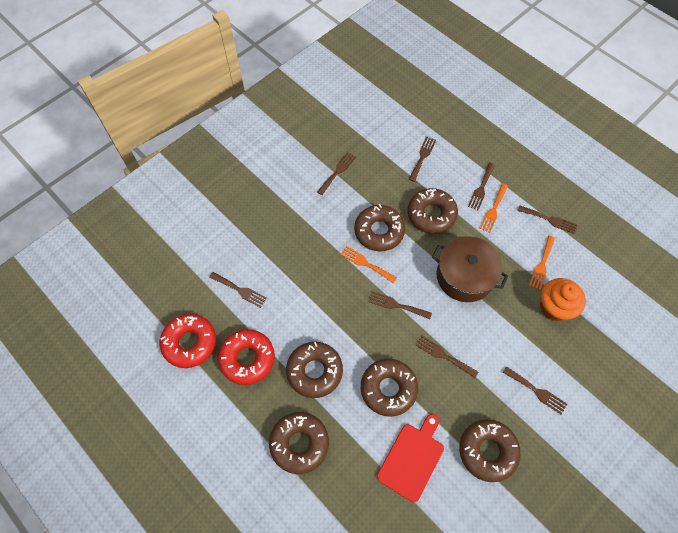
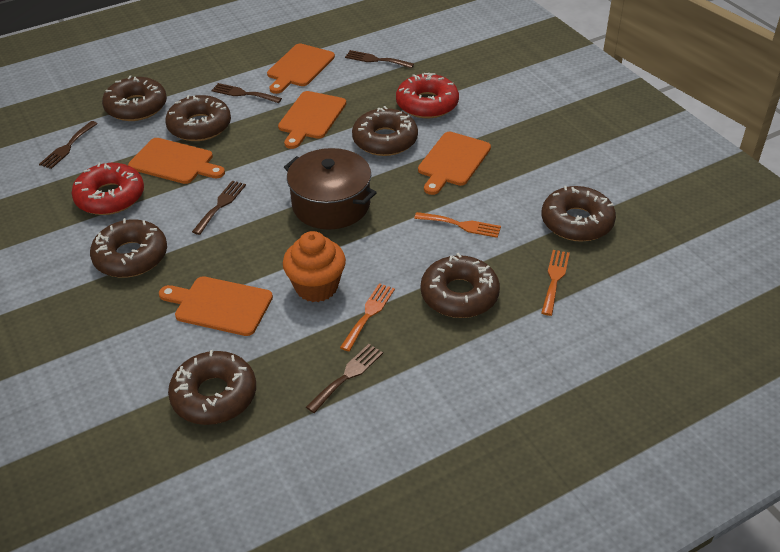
brown donut: [269,412,329,474] [286,342,343,398] [354,204,405,251] [361,359,418,417] [408,188,458,234] [459,419,521,482] = 6 -> [90,218,167,277] [102,76,167,121] [165,95,231,141] [168,350,256,425] [352,106,418,156] [421,253,500,318] [542,186,616,242] = 7
brown fork: [209,272,267,308] [317,152,356,195] [368,291,432,319] [409,136,436,182] [416,335,478,378] [468,162,495,210] [503,366,567,415] [518,205,578,234] = 8 -> [39,121,98,169] [192,180,246,235] [211,83,282,103] [306,344,383,413] [345,50,414,68] = 5
orange cutting board: none = 0 -> [128,138,225,184] [159,276,273,336] [267,44,335,94] [278,91,346,149] [418,132,491,195] = 5
red cutting board: [377,414,444,502] = 1 -> none = 0

